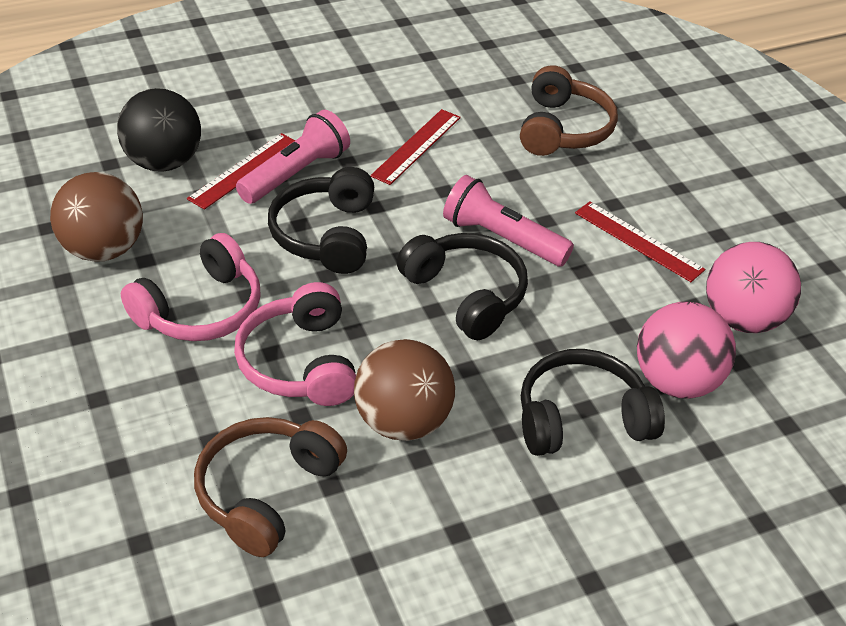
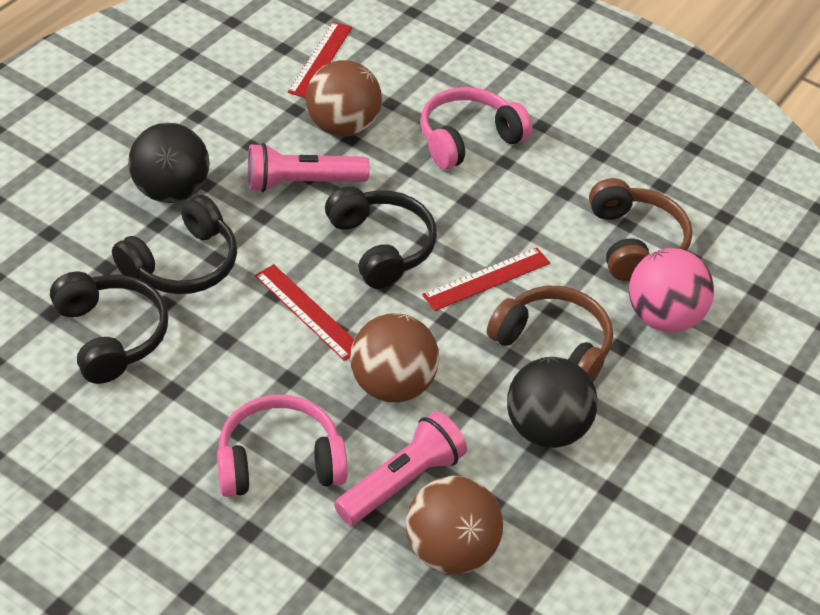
black ball: [117,88,201,172] = 1 -> [128,123,210,203] [507,357,598,448] = 2
brown ball: [50,172,143,262] [354,339,455,441] = 2 -> [306,60,382,137] [350,313,439,402] [406,476,503,574] = 3
pink ball: [637,302,736,399] [706,242,801,333] = 2 -> [629,248,714,332] = 1

